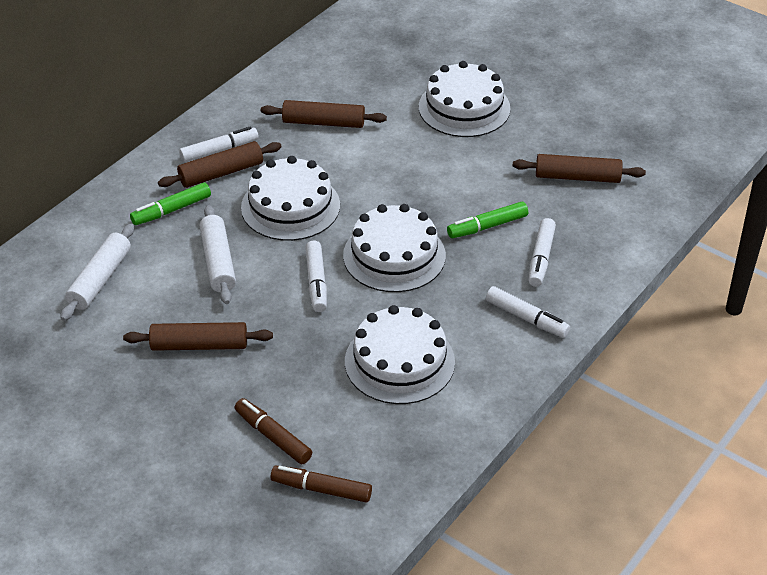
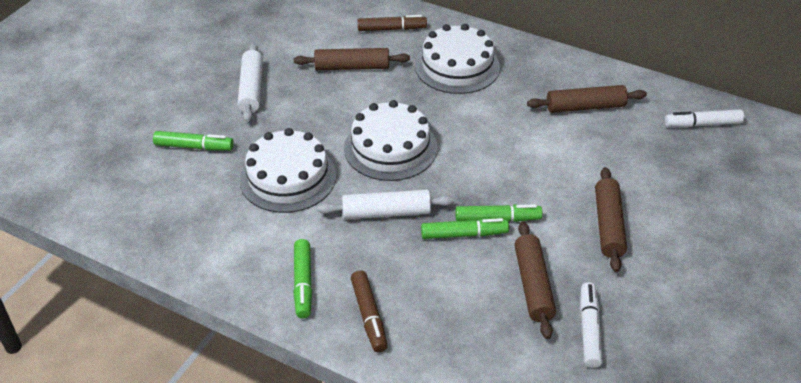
green marker: [130,182,211,225] [447,202,528,238] = 2 -> [153,131,234,150] [293,239,312,318] [421,218,509,239] [455,204,542,222] = 4
white cake: [241,156,340,241] [343,204,446,292] [345,305,455,404] [419,61,510,137] = 4 -> [240,128,336,213] [344,100,437,181] [415,24,500,94] = 3
white marker: [179,127,259,163] [305,240,327,312] [486,286,570,338] [529,218,556,287] = 4 -> [580,282,603,368] [665,109,744,127] = 2

